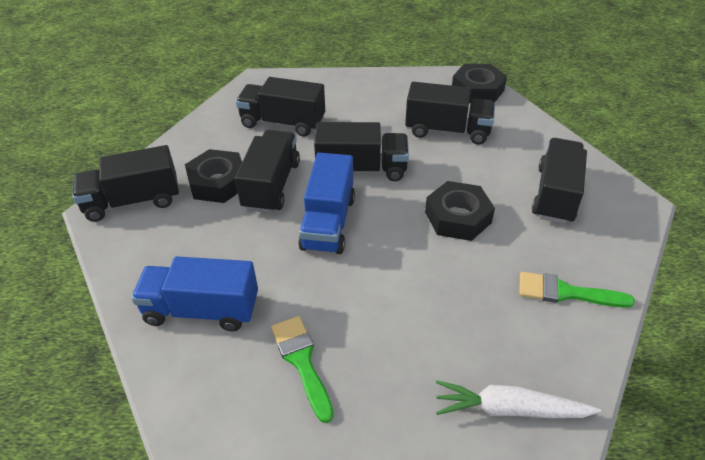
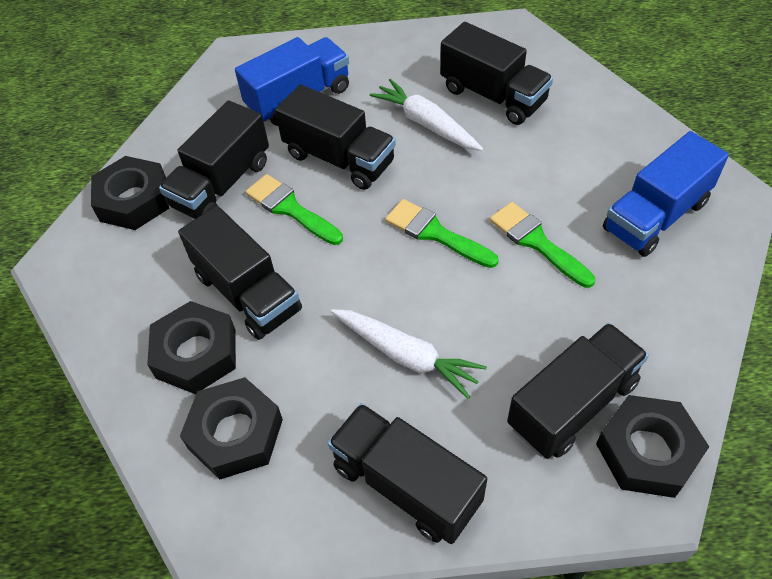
black nut: [185,149,242,203] [425,181,495,241] [452,64,507,103] = 3 -> [91,156,169,230] [147,301,236,394] [180,377,283,480] [596,395,709,498] = 4
green brush: [271,316,334,423] [519,272,635,308] = 2 -> [245,174,343,245] [385,199,499,268] [490,202,595,288] = 3
white carrot: [436,380,601,418] = 1 -> [331,309,487,399] [370,79,483,151] = 2

